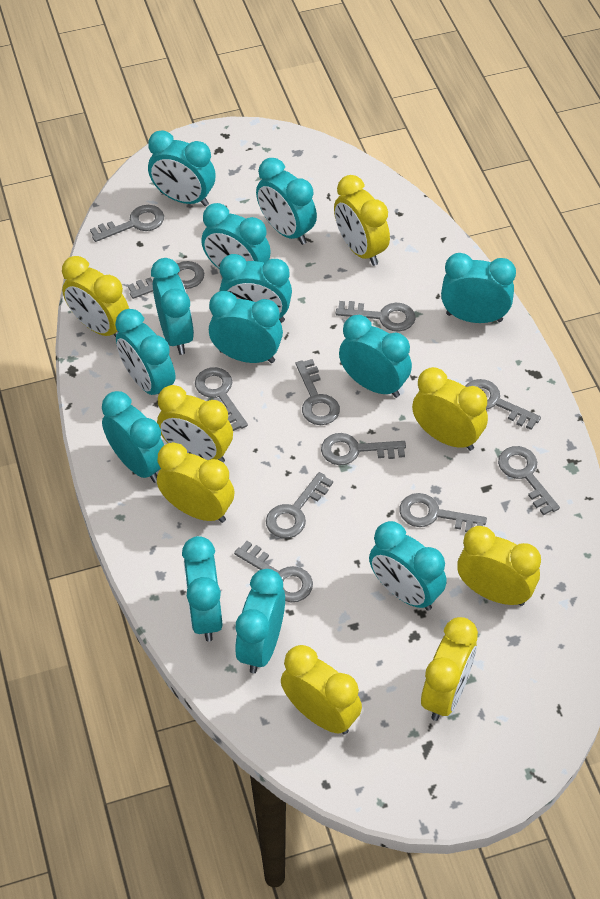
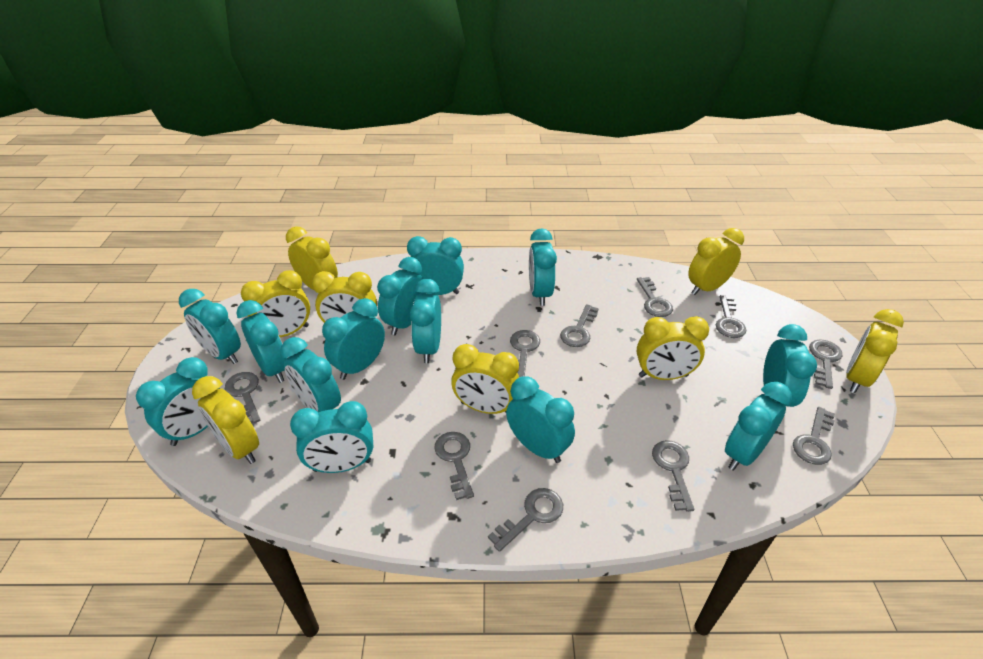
grey key: [90,205,164,242] [128,261,204,299] [195,367,248,431] [234,541,313,602] [266,472,333,538] [296,359,340,425] [321,433,406,465] [336,301,416,332] [400,493,487,532] [465,379,541,430] [498,446,560,516] = 11 -> [225,372,261,423] [434,432,474,500] [488,488,563,552] [510,330,540,377] [560,304,599,347] [637,277,673,317] [652,440,694,512] [716,295,747,338] [793,407,835,465] [809,340,842,389] = 10

